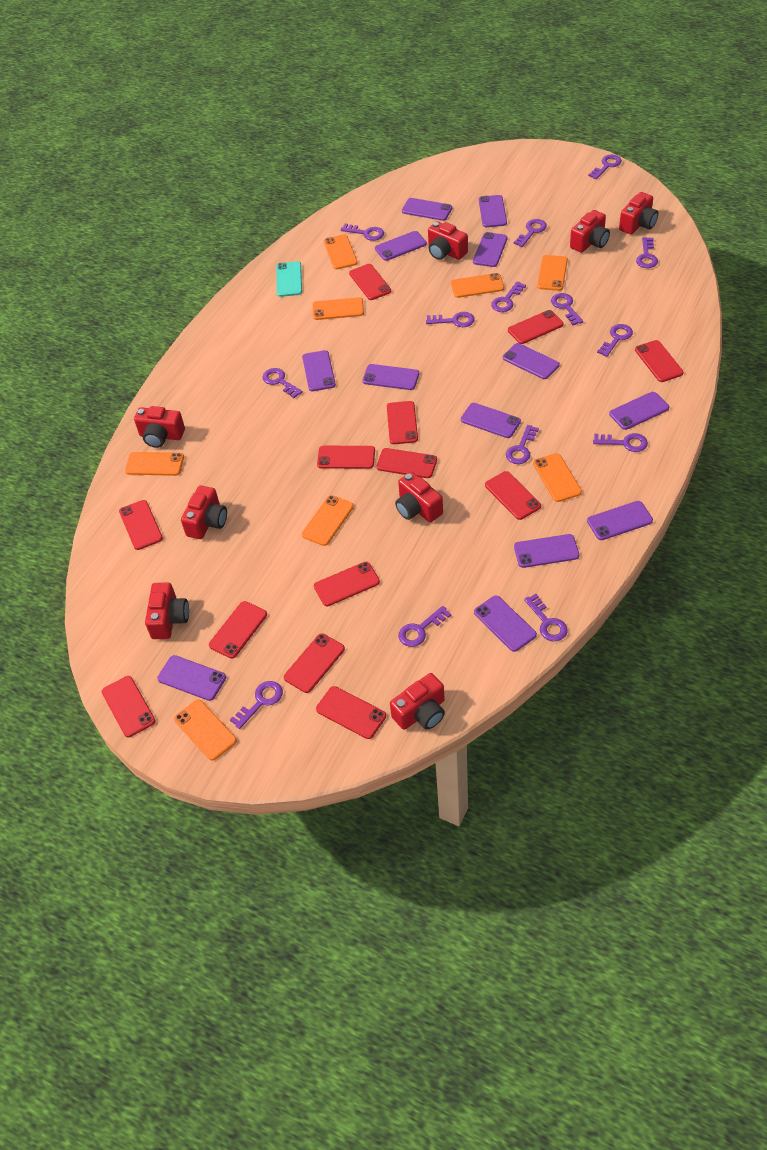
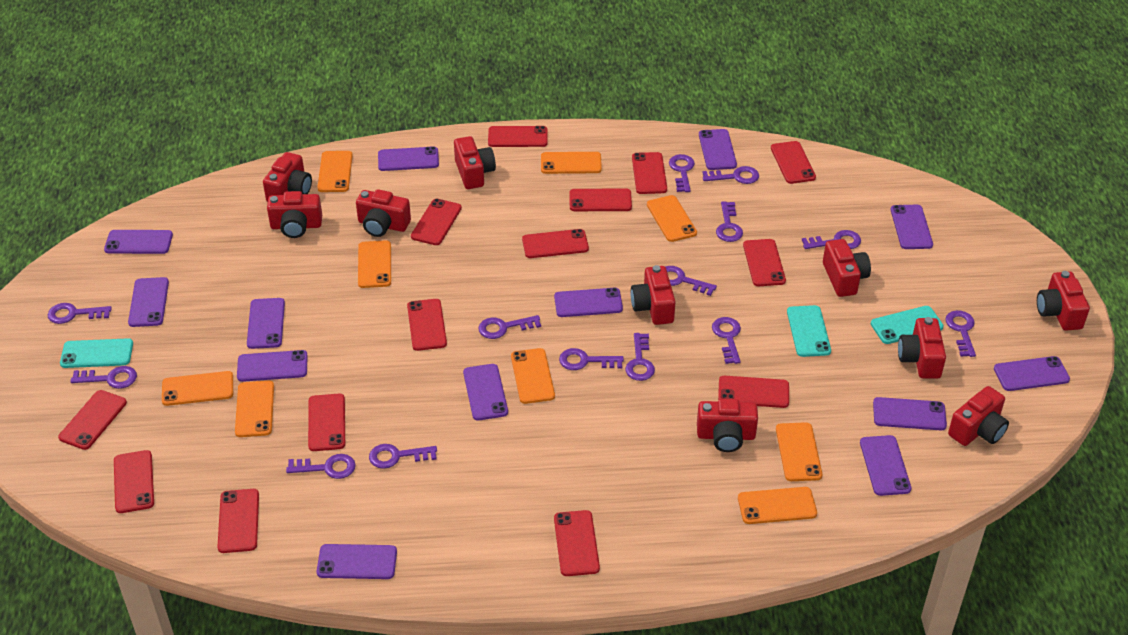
orange phone: [125,452,184,476] [174,700,237,761] [302,495,354,546] [313,297,364,320] [324,234,358,269] [451,273,504,298] [533,453,582,502] [537,255,568,291] = 8 -> [162,371,233,406] [235,381,274,437] [317,151,353,192] [358,240,391,288] [511,348,555,404] [541,152,602,174] [647,195,697,242] [738,487,817,524] [776,422,822,481] = 9
red camera: [134,406,185,448] [145,583,189,639] [181,485,227,539] [390,673,445,730] [395,472,443,522] [428,221,468,260] [570,210,610,253] [619,192,658,235] = 8 -> [263,152,312,202] [267,191,322,238] [356,189,411,237] [454,136,496,189] [631,265,676,325] [697,399,758,452] [823,239,871,297] [898,317,946,379] [948,386,1009,446] [1037,271,1090,331] = 10
red phone: [102,676,156,737] [119,500,163,550] [209,601,267,659] [284,633,345,693] [314,562,380,606] [316,686,386,739] [317,446,375,469] [349,264,391,300] [376,448,437,478] [387,401,418,444] [485,471,541,520] [508,310,564,344] [635,340,683,382] = 13 -> [58,390,127,450] [114,450,154,513] [217,489,259,553] [308,394,345,451] [407,299,447,351] [411,198,462,245] [488,126,548,147] [522,229,589,258] [554,510,600,576] [569,189,632,211] [632,152,667,194] [718,376,789,408] [743,239,786,286] [771,141,816,184] = 14
turquoise phone: [276,261,302,297] = 1 -> [60,338,133,368] [787,305,831,357] [871,306,944,344] = 3

